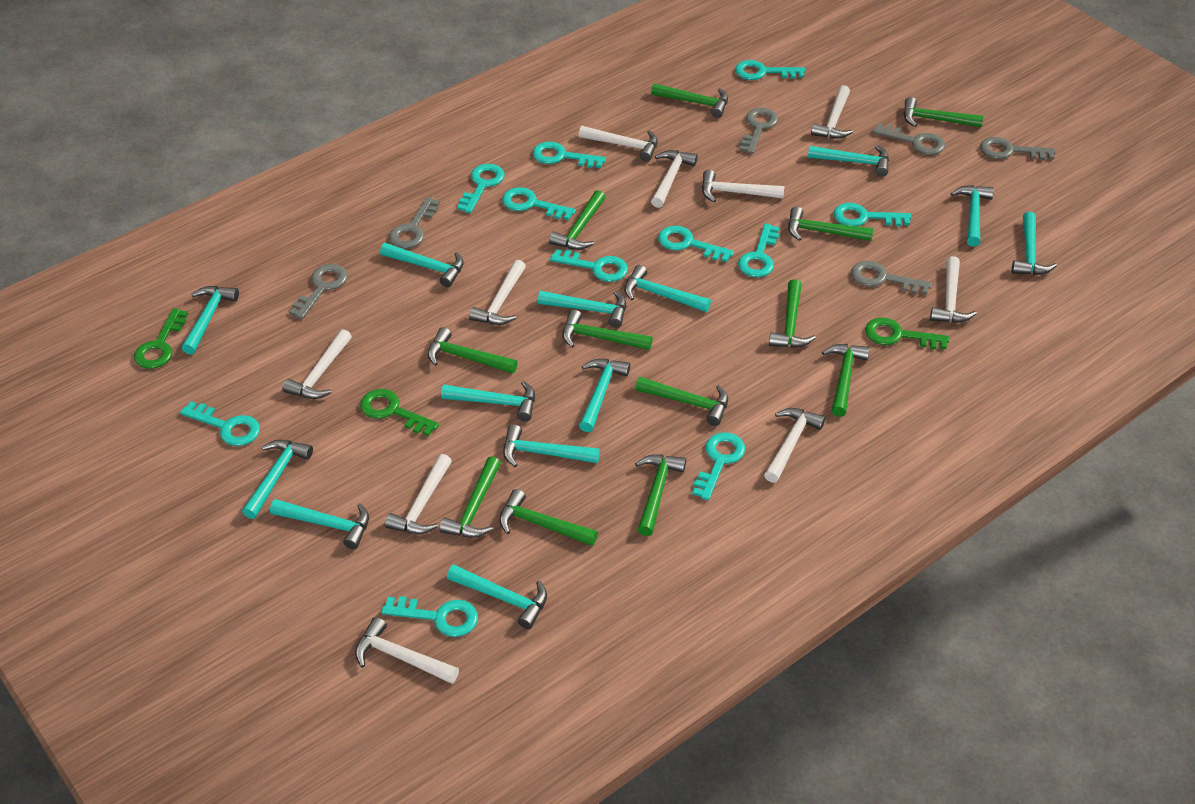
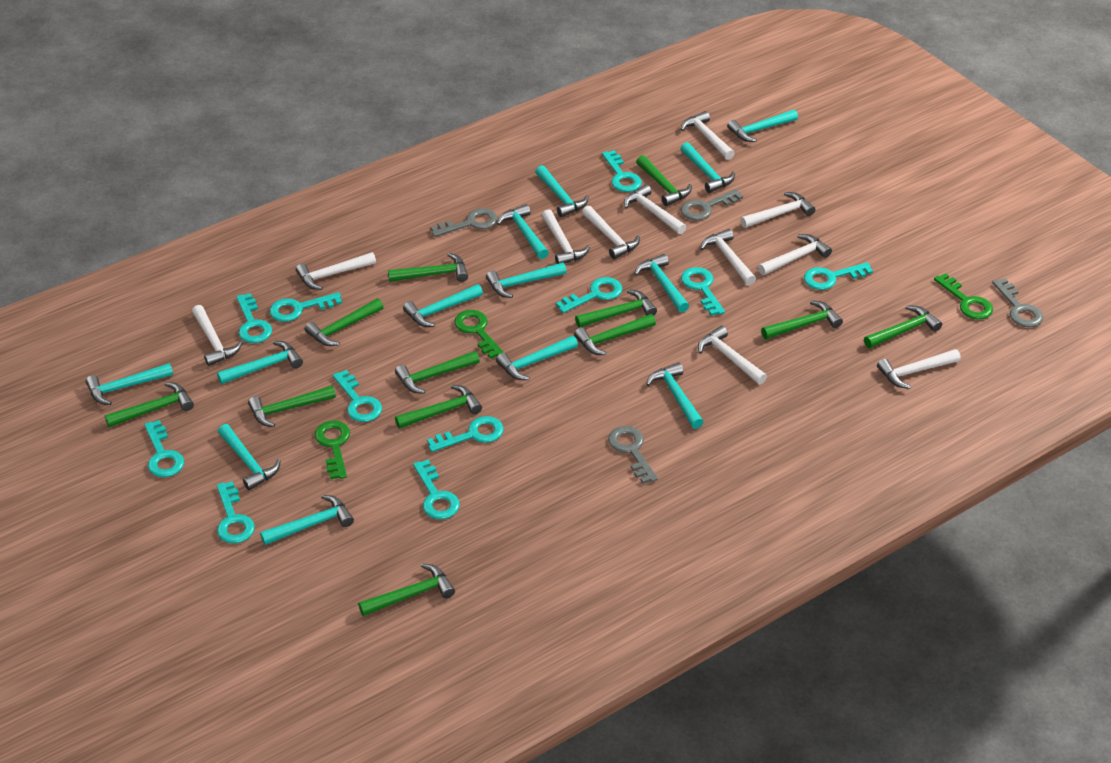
grey key: [289,264,348,319] [389,197,440,249] [740,108,778,154] [851,261,932,295] [873,123,945,155] [980,137,1056,160] = 6 -> [430,208,498,237] [608,426,658,484] [681,189,743,220] [992,278,1043,327] = 4
white hammer: [282,329,352,399] [355,617,459,684] [385,454,452,534] [469,260,526,325] [579,126,658,161] [651,150,698,208] [702,170,785,202] [764,408,825,483] [811,85,853,139] [930,256,977,323] = 10 -> [192,305,243,366] [296,252,376,290] [542,209,590,264] [582,206,640,259] [624,184,686,234] [681,111,735,160] [698,326,767,385] [700,229,756,286] [740,192,815,228] [758,234,832,275] [877,349,961,389] = 11

